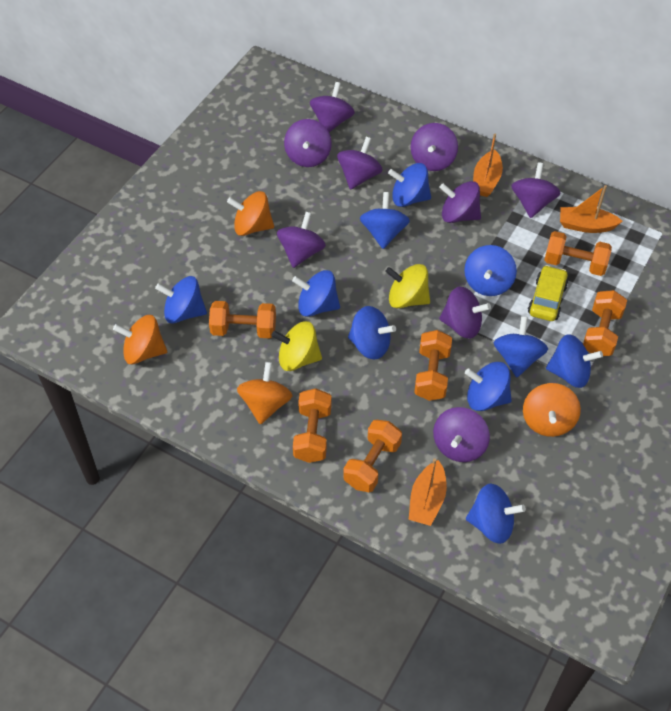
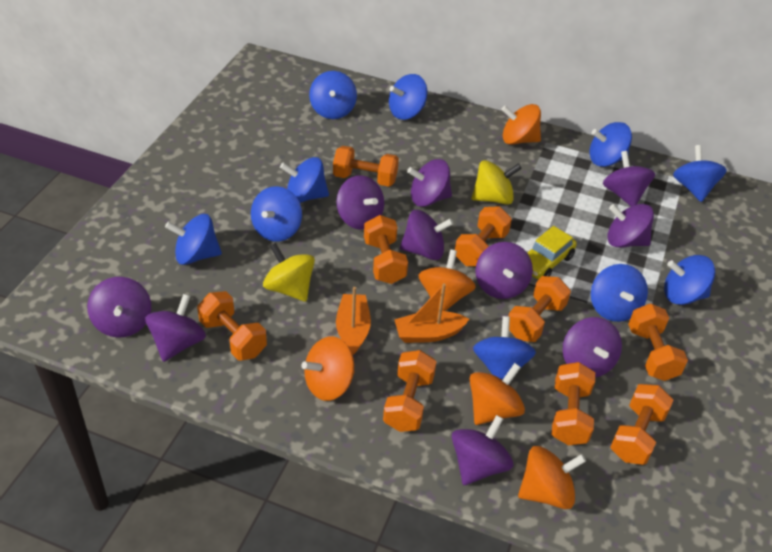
orange boat: [409,459,447,526] [473,134,503,197] [560,185,623,233] = 3 -> [336,287,371,355] [394,283,469,343] = 2
orange dumbbell: [209,301,276,338] [293,388,332,463] [343,420,402,492] [414,330,452,401] [544,231,612,276] [583,290,627,356] = 6 -> [197,291,267,361] [333,146,399,187] [364,215,408,284] [383,350,437,432] [455,206,512,266] [508,276,571,342] [551,362,595,445] [610,384,673,465] [628,304,688,381] = 9
orange spinning top: [113,315,167,364] [227,191,274,236] [237,362,293,425] [523,383,581,437] = 4 -> [301,336,355,401] [418,250,476,311] [470,363,525,425] [501,104,541,145] [518,446,586,509] = 5
purple spinning top: [277,212,326,268] [284,119,332,167] [310,82,355,132] [337,137,383,190] [411,123,458,171] [433,407,490,462] [439,181,481,223] [439,287,491,339] [511,162,560,218] = 9 -> [87,277,151,338] [145,294,206,362] [336,175,384,230] [400,210,454,260] [407,159,452,207] [452,415,513,485] [476,242,533,299] [563,317,622,377] [603,151,655,206] [607,204,654,248] = 10

